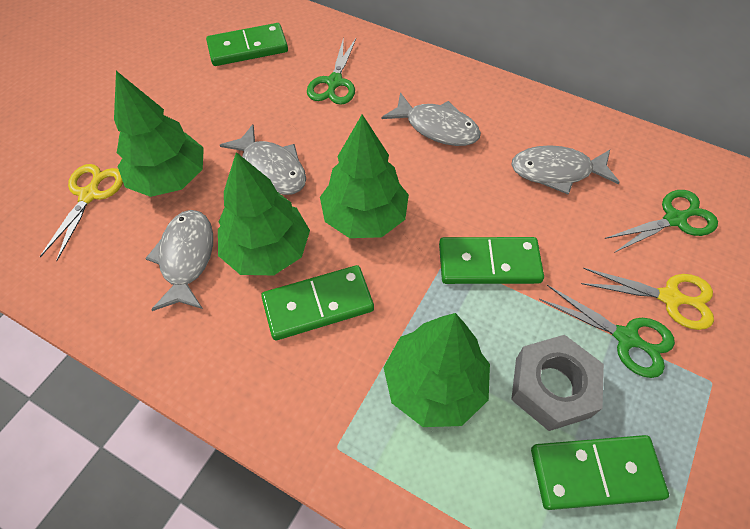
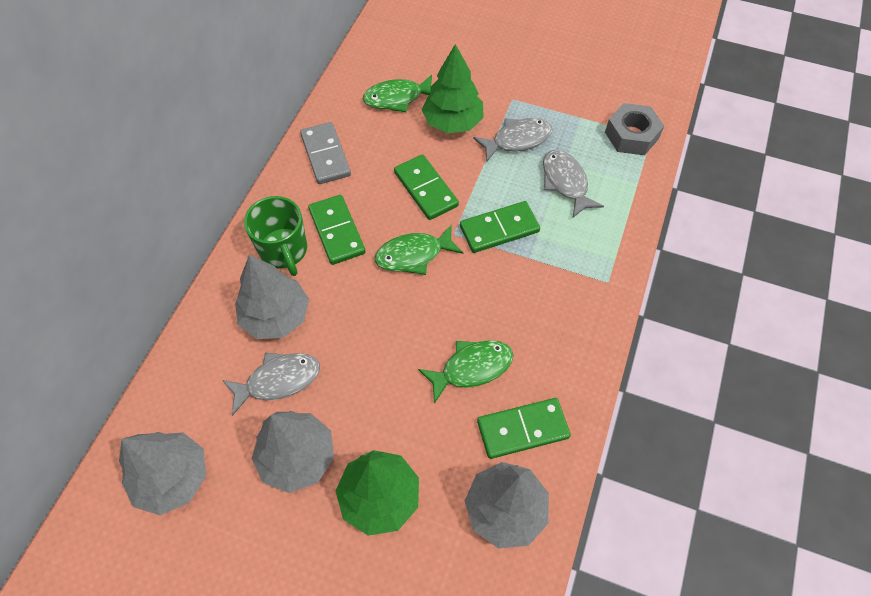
green fish: none = 0 -> [363,74,432,112] [375,225,463,275] [418,340,513,404] = 3
green mug: none = 0 -> [244,196,307,276] = 1
green scissors: [307,37,356,105] [539,285,675,378] [605,190,718,253] = 3 -> none = 0
green tree: [114,71,204,197] [218,152,310,275] [320,114,409,238] [383,313,490,427] = 4 -> [336,450,419,536] [422,44,484,133] = 2
grey domino: none = 0 -> [300,122,351,184] = 1
grey fish: [145,210,213,311] [220,124,306,195] [382,92,481,146] [511,145,620,195] = 4 -> [222,353,320,416] [473,118,552,162] [543,150,604,218] = 3
grey tree: none = 0 -> [119,432,206,515] [235,255,309,339] [252,411,334,493] [465,462,549,549] = 4
yellow scissors: [40,164,123,261] [581,268,714,330] = 2 -> none = 0

